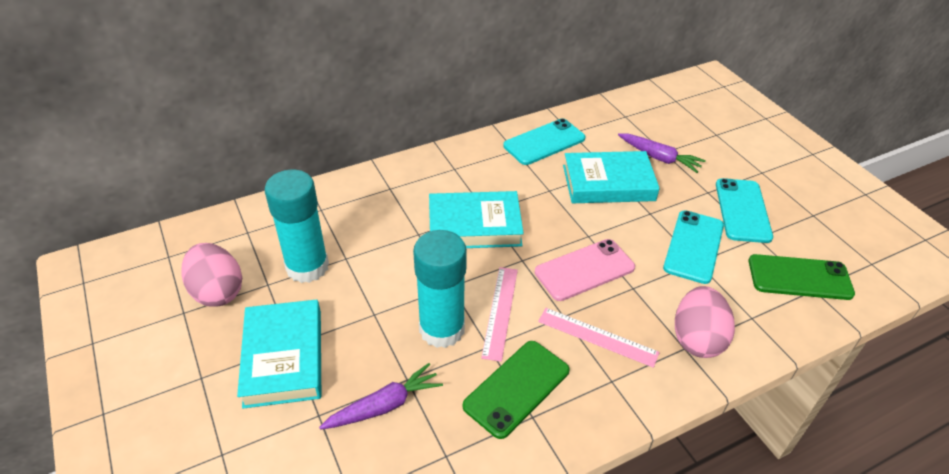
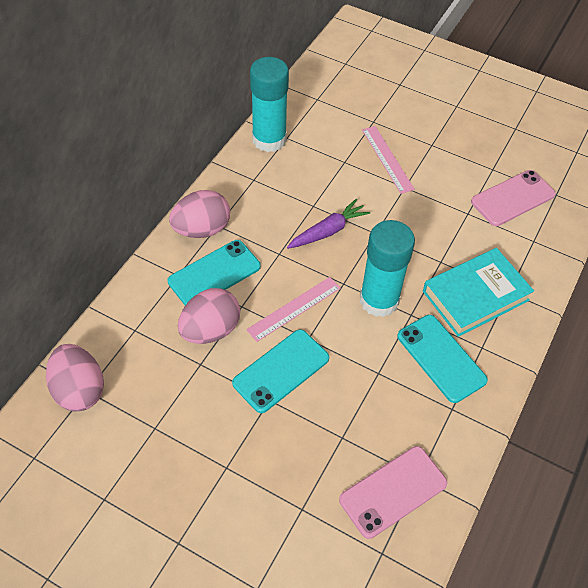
green phone: [463,341,570,439] [749,254,855,300] = 2 -> none = 0
pink egg: [181,243,242,307] [675,286,735,358] = 2 -> [46,344,104,412] [169,190,230,238] [178,288,240,344] = 3
pink phone: [535,239,635,301] = 1 -> [339,446,448,539] [471,170,556,226] = 2
purple carrot: [319,363,443,430] [618,133,706,173] = 2 -> [287,199,370,249] = 1
turquoise book: [237,299,321,409] [429,191,524,248] [563,151,660,203] = 3 -> [423,248,534,337] = 1

